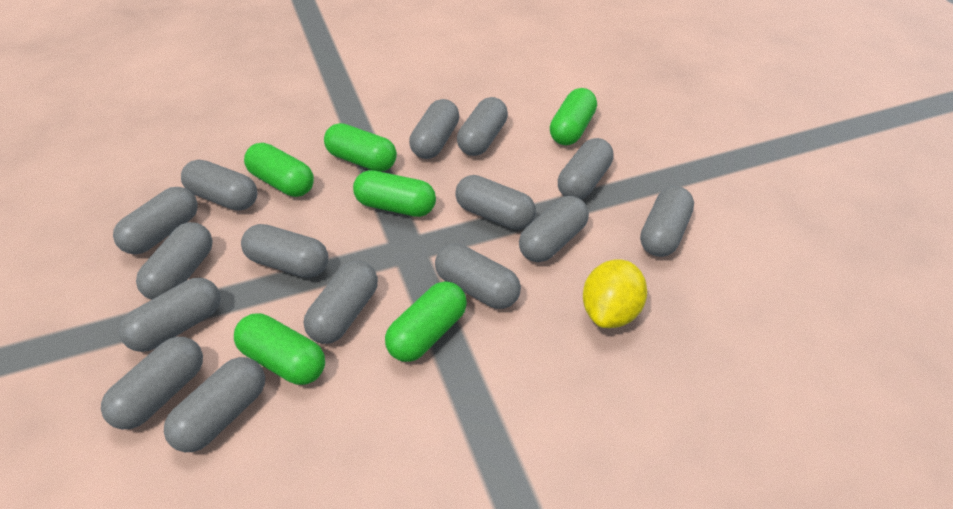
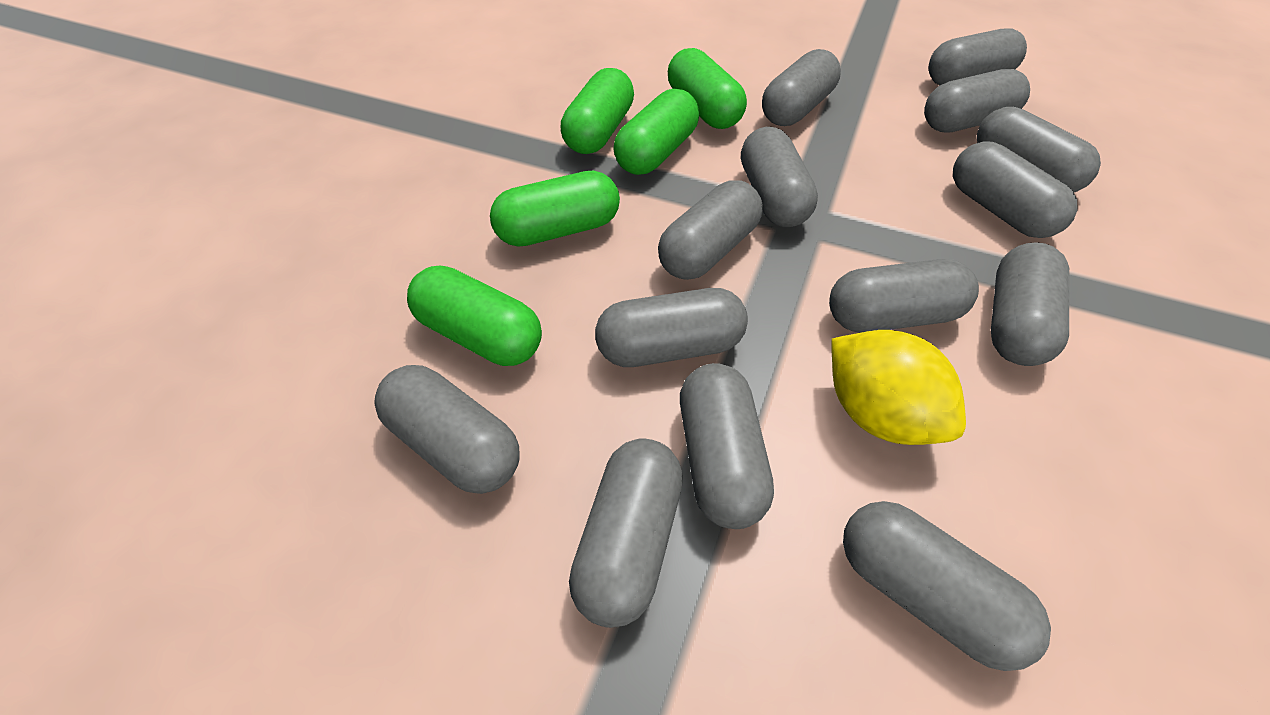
green capsule: [234,313,325,385] [244,143,314,197] [324,123,397,172] [353,170,436,217] [385,281,467,362] [550,88,597,145] = 6 -> [407,265,542,366] [490,170,620,247] [561,68,634,154] [613,89,699,175] [668,48,747,129] = 5
grey capsule: [101,337,203,429] [113,187,198,254] [119,278,220,352] [136,222,213,300] [164,357,265,452] [181,159,257,211] [241,224,328,278] [304,261,378,344] [409,99,459,159] [435,244,521,309] [455,175,536,230] [457,97,508,156] [519,196,589,262] [558,138,614,199] [640,186,694,257] = 15 -> [374,365,519,494] [569,439,683,628] [595,288,748,367] [658,180,763,280] [680,363,774,529] [741,127,818,227] [762,49,841,126] [829,259,979,332] [843,501,1051,671] [924,69,1030,133] [929,28,1027,85] [953,141,1078,238] [977,107,1101,192] [991,242,1069,366] = 14

